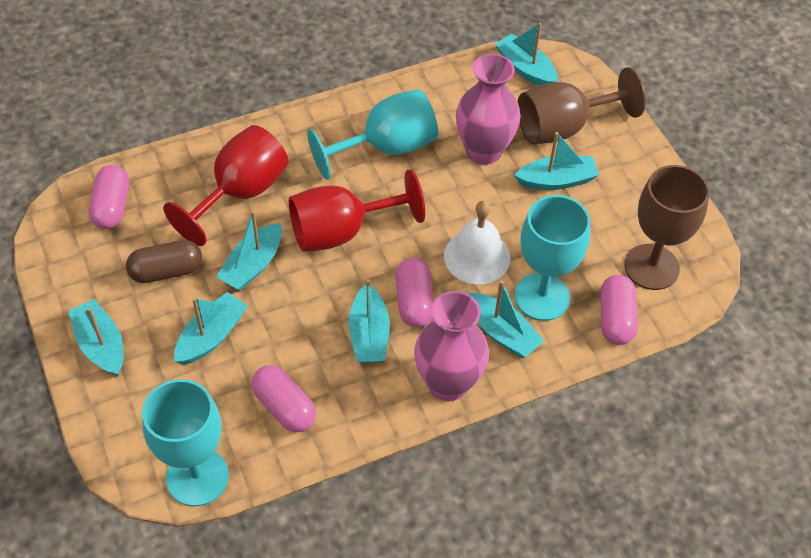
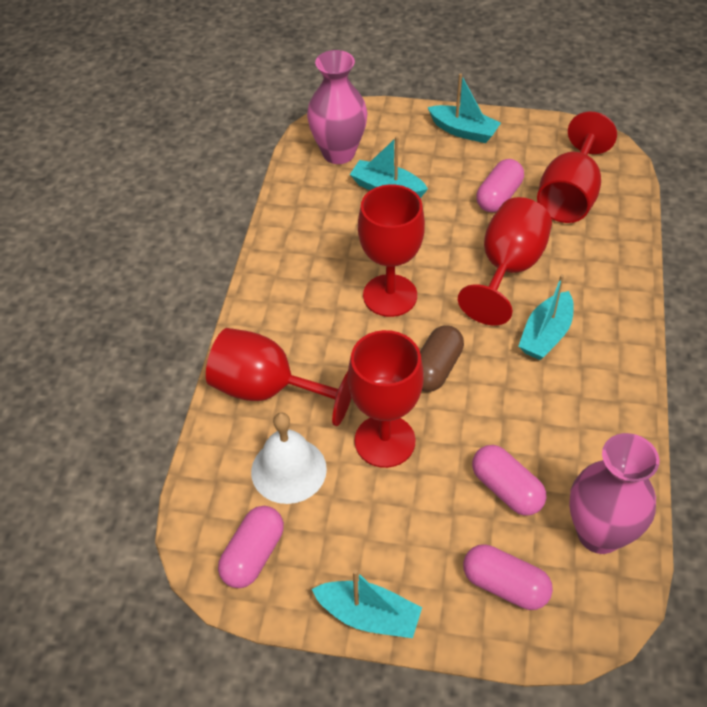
brown goblet: [518,67,646,144] [624,165,710,290] = 2 -> none = 0
red goblet: [163,125,289,246] [289,169,425,252] = 2 -> [206,328,352,426] [348,330,424,468] [358,184,425,317] [458,197,552,325] [537,112,617,223] = 5
turquoise boat: [69,299,123,376] [174,292,248,365] [216,210,282,291] [348,279,390,363] [467,280,544,358] [495,23,558,86] [514,132,599,190] = 7 -> [312,570,422,638] [350,136,428,198] [428,73,501,143] [518,274,574,360] = 4
turquoise goblet: [142,379,229,506] [307,89,438,180] [514,195,590,321] = 3 -> none = 0

